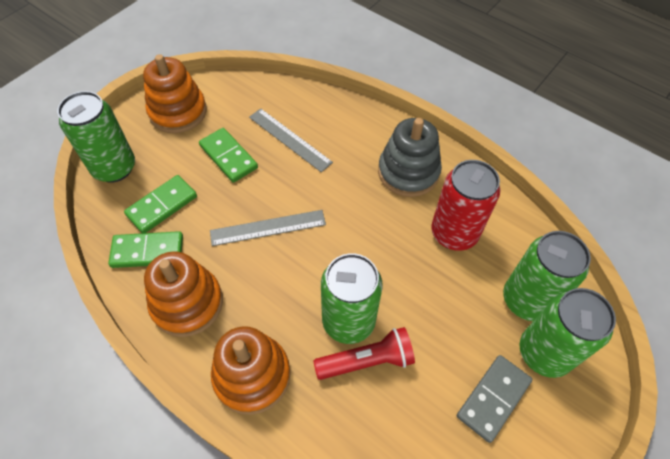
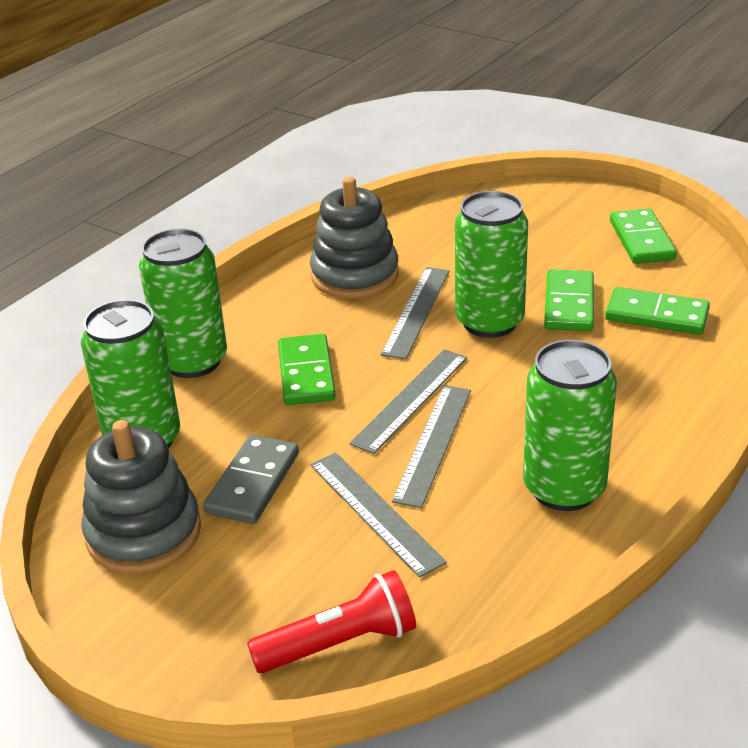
green domino: [108,231,183,268] [124,175,197,233] [199,128,258,183] = 3 -> [278,334,336,405] [544,269,594,331] [605,287,710,335] [610,208,677,264] = 4
grey ruler: [210,210,326,246] [249,108,333,172] = 2 -> [310,452,447,578] [349,349,467,454] [381,267,449,359] [392,385,471,508] = 4
grey stacking toy: [378,118,442,197] = 1 -> [81,420,201,573] [310,177,399,299] = 2
orange stacking toy: [143,54,207,133] [144,251,223,337] [211,326,291,415] = 3 -> none = 0
red can: [431,160,500,251] = 1 -> none = 0

